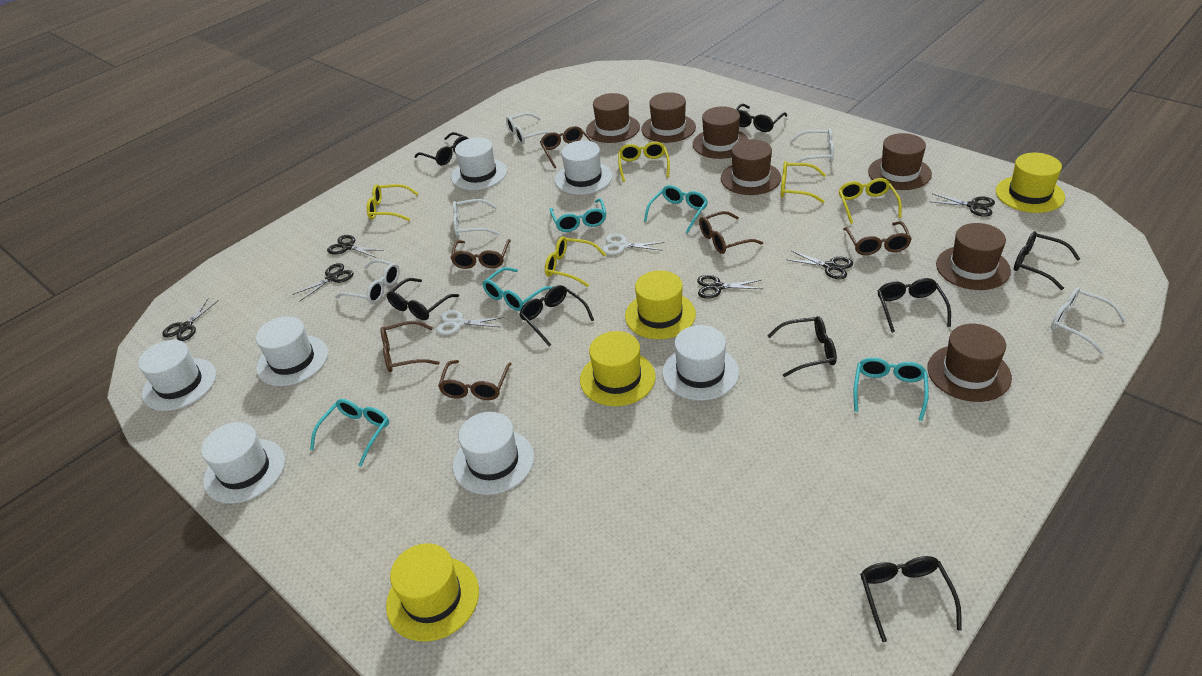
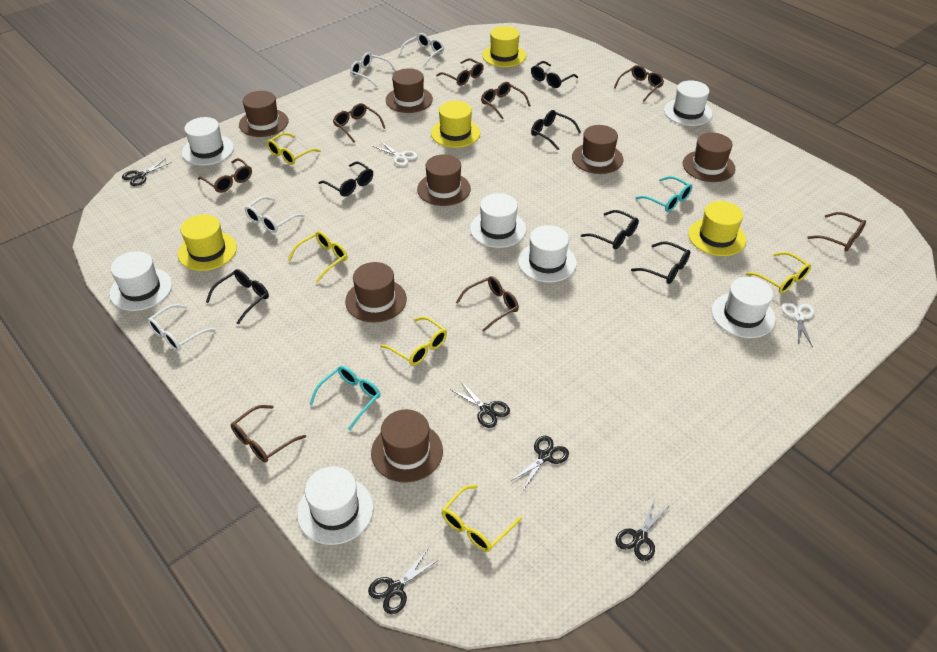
black glasses: [387,278,459,320] [414,132,469,165] [519,285,594,346] [736,104,787,132] [768,316,837,377] [860,556,962,642] [878,278,951,333] [1014,231,1080,290] = 8 -> [206,269,269,324] [319,162,373,197] [531,61,578,88] [531,110,581,150] [581,210,639,249] [631,242,690,284] = 6
black scissors: [162,298,219,341] [292,263,354,301] [327,235,384,258] [697,275,763,299] [786,251,853,279] [933,194,995,217] = 6 -> [122,158,172,186] [368,549,440,614] [450,381,510,428] [511,436,569,490] [615,499,670,561] = 5
brown glasses: [380,321,440,372] [438,360,512,400] [451,239,511,269] [540,126,593,168] [699,211,763,254] [843,221,912,255] = 6 -> [198,158,252,193] [231,405,306,463] [333,103,385,143] [436,58,484,86] [456,276,519,332] [481,82,531,119] [614,65,664,102] [807,212,866,251] = 8
turquoise glasses: [310,399,389,467] [483,267,553,311] [549,198,606,232] [644,185,708,233] [853,357,929,421] = 5 -> [309,366,380,431] [635,176,692,212] = 2
white glasses: [335,259,400,304] [453,199,499,238] [506,113,550,145] [789,128,834,163] [1051,287,1127,354] = 5 -> [147,304,216,351] [245,196,305,233] [350,52,396,87] [398,33,444,67] = 4

